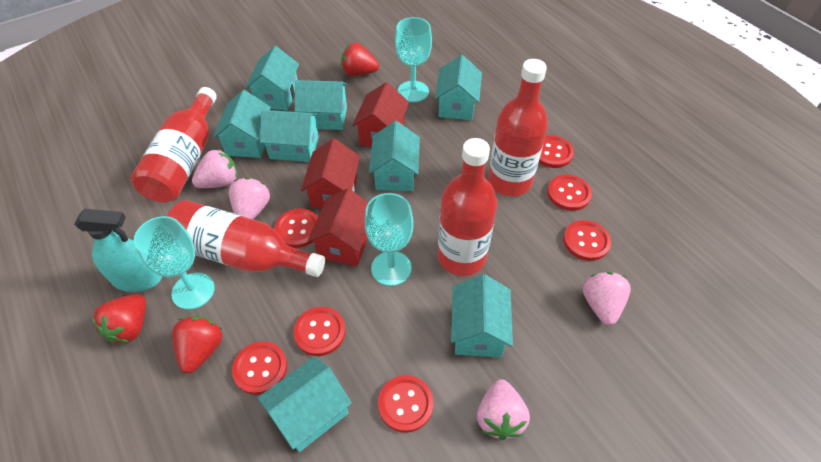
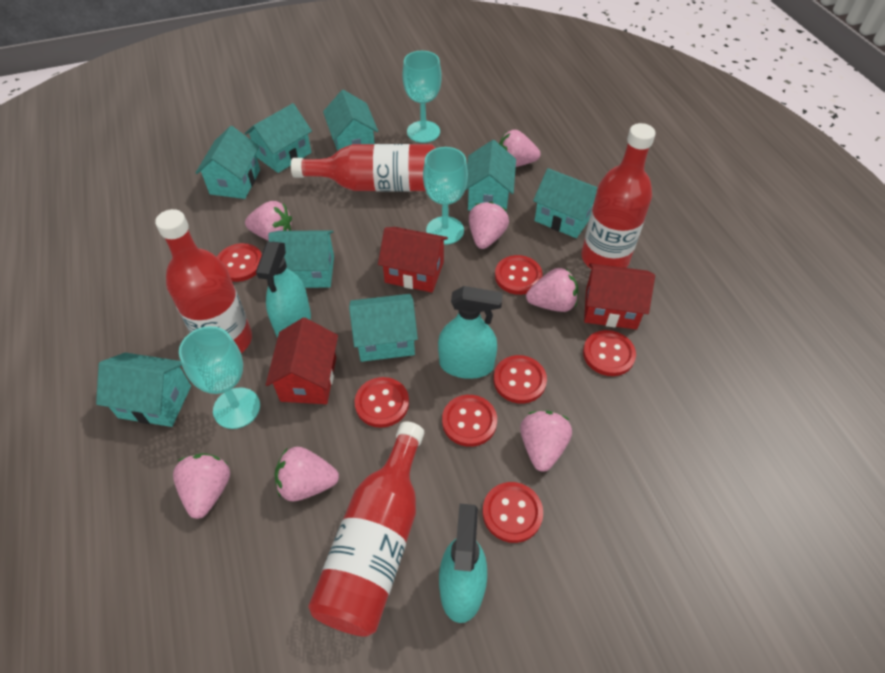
pink strawberry: [192,149,237,188] [229,177,270,219] [477,379,530,440] [583,272,631,325] = 4 -> [173,453,230,519] [245,201,292,241] [275,447,339,501] [469,202,509,249] [499,130,540,167] [520,411,572,472] [526,268,578,312] = 7
red strawberry: [91,294,146,344] [172,316,222,373] [341,43,379,76] = 3 -> none = 0
turquoise spray bottle: [74,209,162,292] = 1 -> [256,242,311,338] [438,286,503,379] [439,504,487,623] = 3

